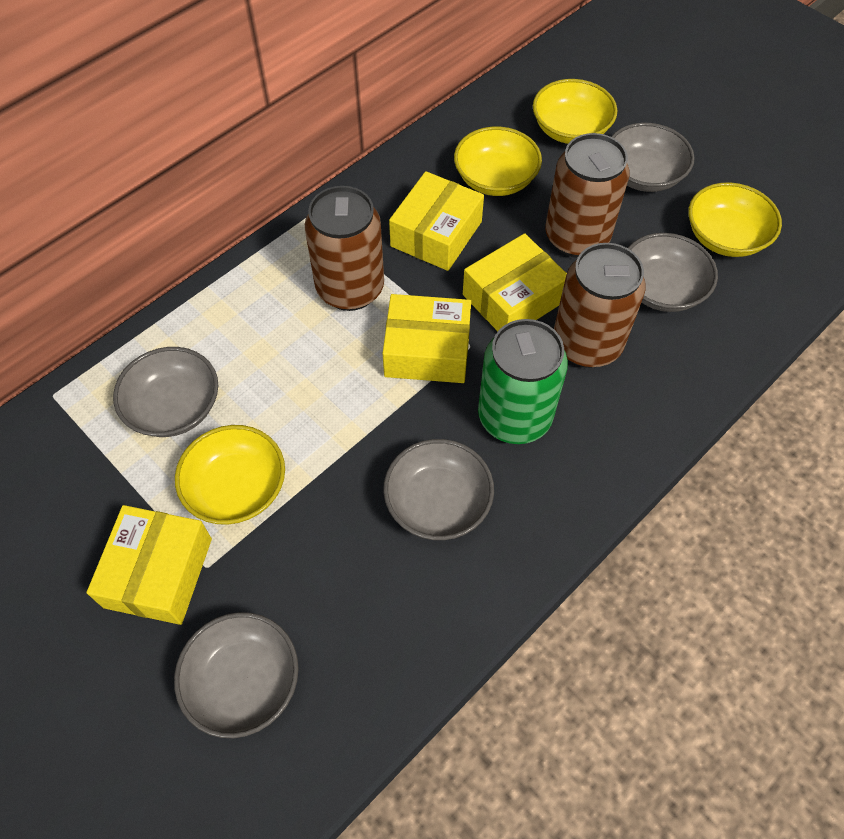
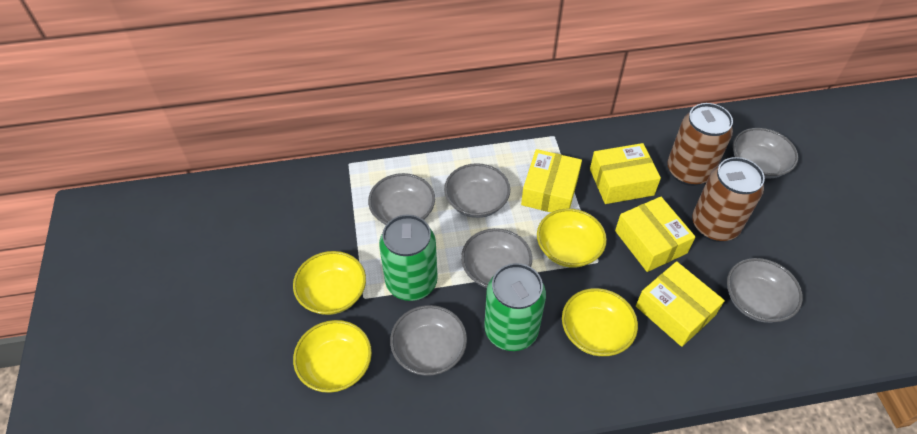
brown can: [305,186,384,311] [545,133,630,258] [554,243,646,368] = 3 -> [667,103,733,186] [692,157,765,242] = 2
green can: [478,319,568,444] = 1 -> [379,214,438,301] [484,263,546,351] = 2
grey bowl: [113,347,218,437] [174,612,299,738] [383,439,494,540] [611,123,695,192] [628,233,718,312] = 5 -> [368,173,435,225] [390,305,467,376] [444,163,510,218] [461,228,532,288] [727,258,803,323] [733,128,798,179] = 6

